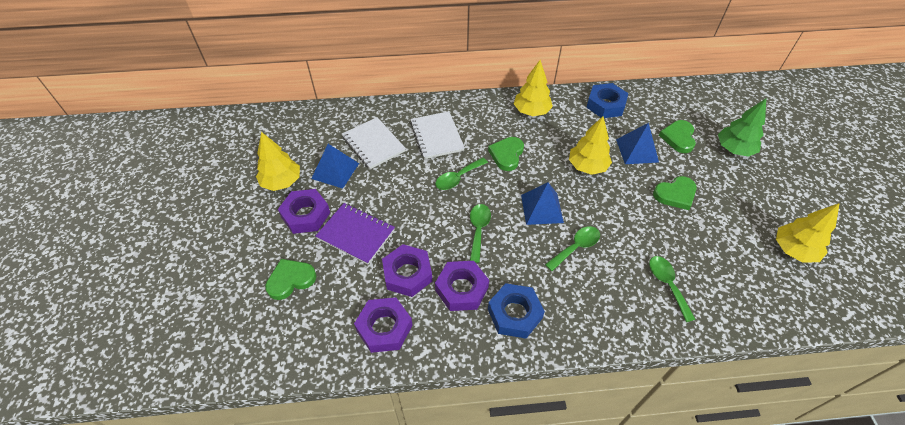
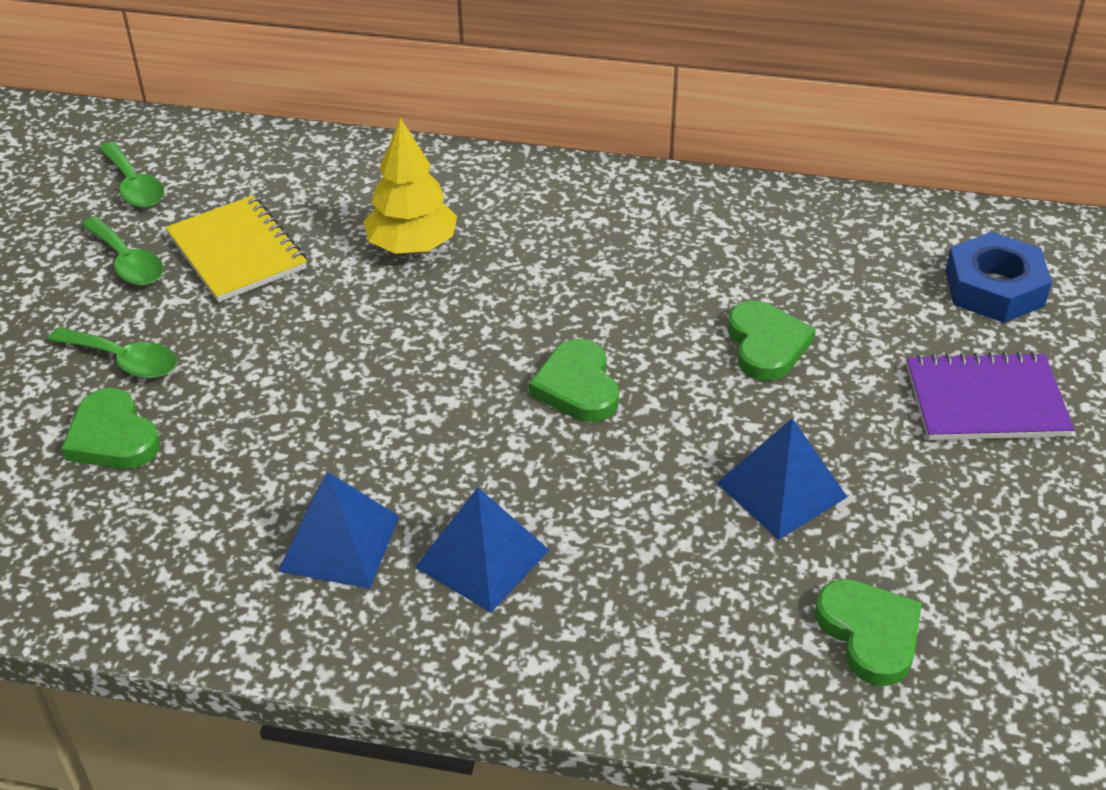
blue nut: [488,283,545,338] [586,83,629,118] = 2 -> [945,232,1052,323] = 1
green spoon: [435,158,488,190] [470,204,491,263] [545,226,600,271] [649,256,696,322] = 4 -> [48,327,177,378] [82,216,164,286] [99,142,164,208] = 3
green tree: [718,99,766,157] = 1 -> none = 0
purple nut: [278,189,330,234] [354,297,413,353] [382,244,432,297] [435,261,489,311] = 4 -> none = 0
white notebook: [342,117,406,169] [410,111,465,159] = 2 -> none = 0
yellow notebook: none = 0 -> [166,195,307,302] = 1
yellow tree: [256,132,300,191] [514,60,553,116] [569,116,612,175] [776,203,840,263] = 4 -> [363,118,457,254] = 1

